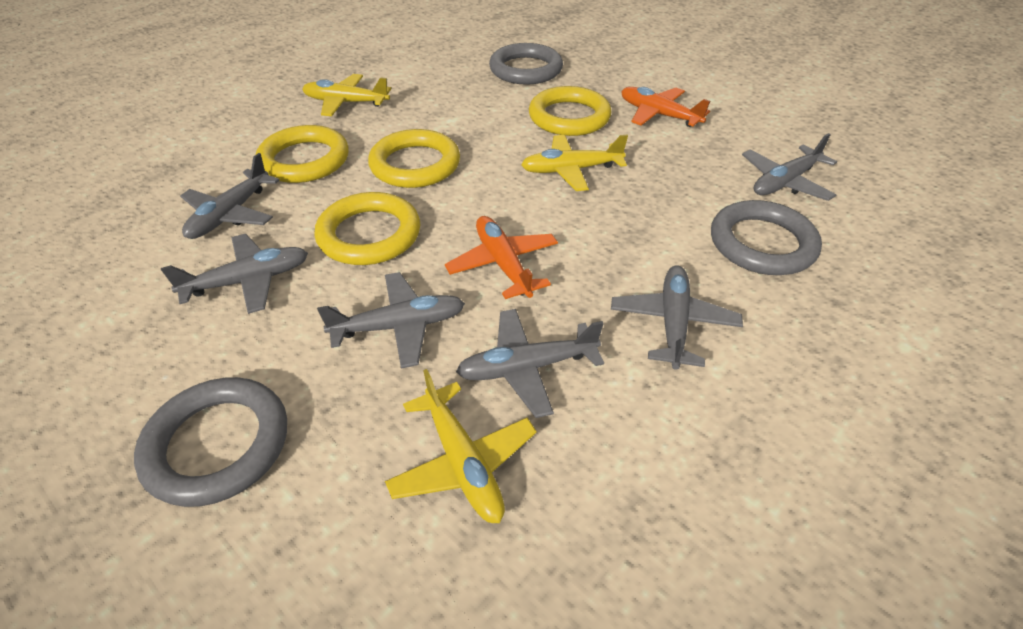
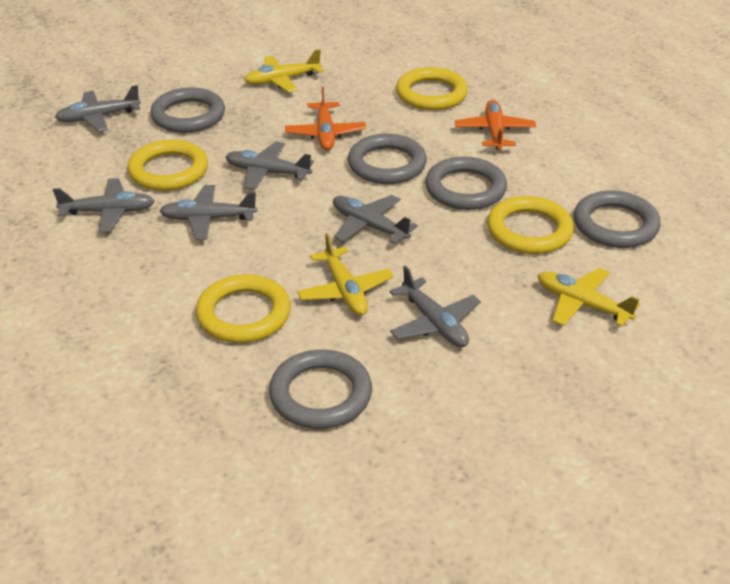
grey ring: [134,377,287,507] [489,43,563,85] [711,200,822,275] = 3 -> [150,87,225,133] [269,349,372,429] [348,134,427,184] [425,157,507,210] [574,190,661,248] = 5

